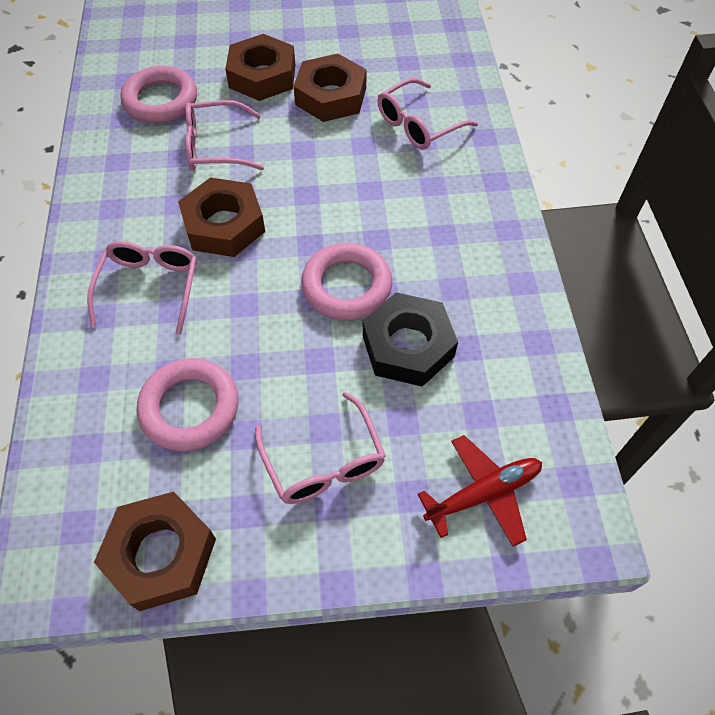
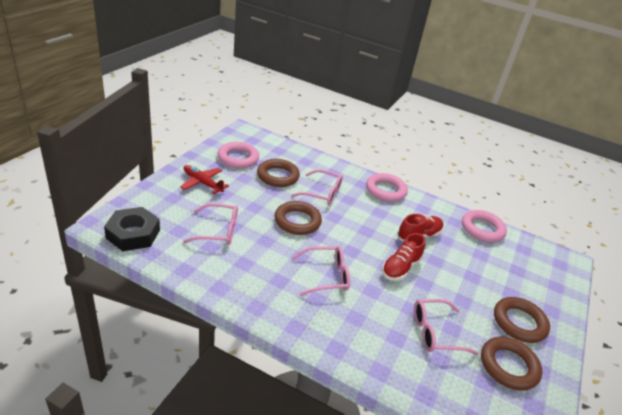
brown nut: [94,492,216,611] [178,177,265,257] [225,34,295,101] [294,54,367,122] = 4 -> none = 0
brown ring: none = 0 -> [257,159,300,187] [274,201,322,235] [481,337,543,391] [494,297,550,343] = 4
red shoe: none = 0 -> [382,233,426,281] [397,214,443,241] = 2

